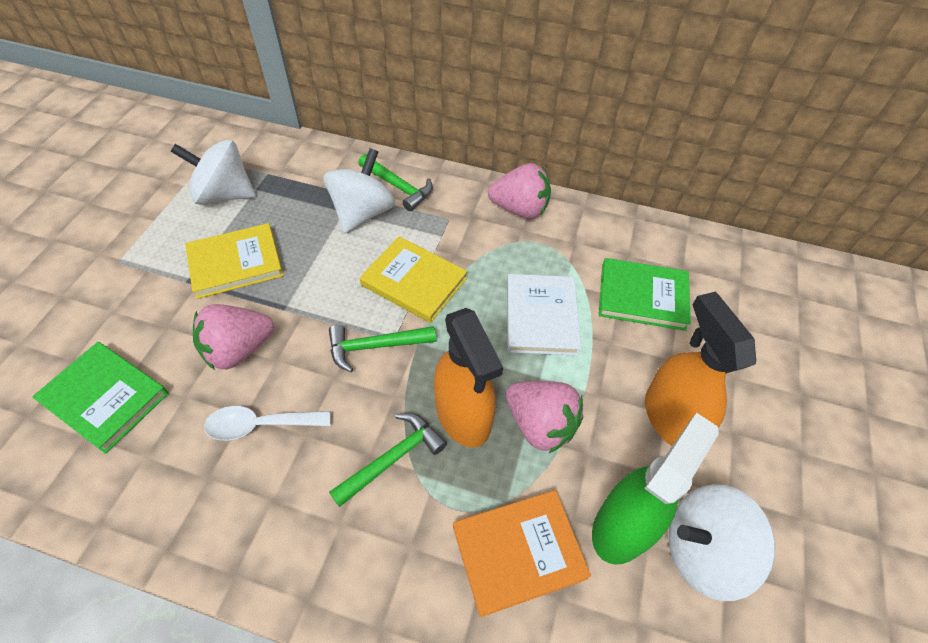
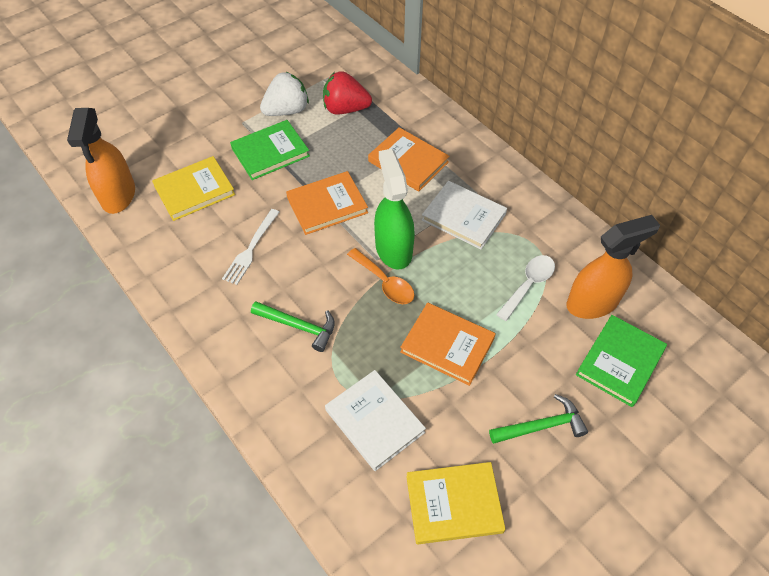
green hammer: [329,325,436,372] [329,413,447,507] [358,154,433,211] = 3 -> [251,301,335,352] [489,394,588,444] = 2
orange book: [453,490,591,617] = 1 -> [286,171,368,235] [368,127,450,192] [400,303,496,386] = 3
orange spoon: none = 0 -> [347,248,414,304] = 1
pink strawberry: [193,304,274,370] [488,163,551,219] [506,381,583,454] = 3 -> none = 0
red strawberry: none = 0 -> [323,71,372,114] = 1
white book: [507,274,581,356] = 1 -> [325,370,426,471] [422,181,507,250] = 2
white fork: none = 0 -> [222,209,280,285] = 1
white spinning top: [171,139,256,205] [323,148,395,233] [668,484,775,601] = 3 -> none = 0
white strawberry: none = 0 -> [260,72,309,116] = 1

